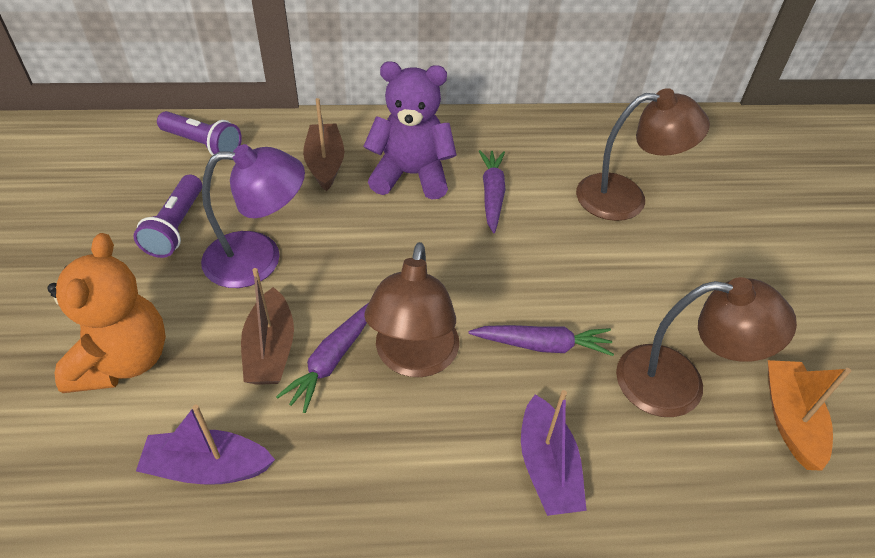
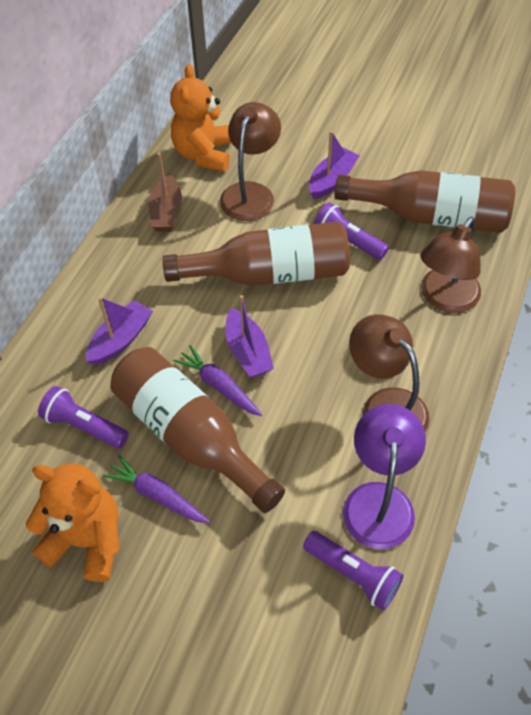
brown boat: [241,268,294,385] [303,98,345,191] = 2 -> [149,153,182,232] = 1
brown bottle: none = 0 -> [110,347,285,513] [162,221,350,286] [334,170,515,233] = 3
orange boat: [768,360,851,471] = 1 -> none = 0
orange teddy bear: [47,233,166,393] = 1 -> [26,464,120,582] [170,64,231,172] = 2
purple boat: [136,405,275,485] [521,390,587,516] = 2 -> [86,297,153,365] [226,295,274,378] [309,131,360,199] = 3
purple carrot: [276,304,368,413] [469,325,614,356] [479,150,505,233] = 3 -> [102,455,210,523] [173,345,263,416] = 2
purple flashlight: [133,175,202,258] [157,111,242,156] = 2 -> [38,386,129,448] [303,531,404,611] [314,202,389,260] = 3
purple teddy bear: [363,62,457,200] = 1 -> none = 0

